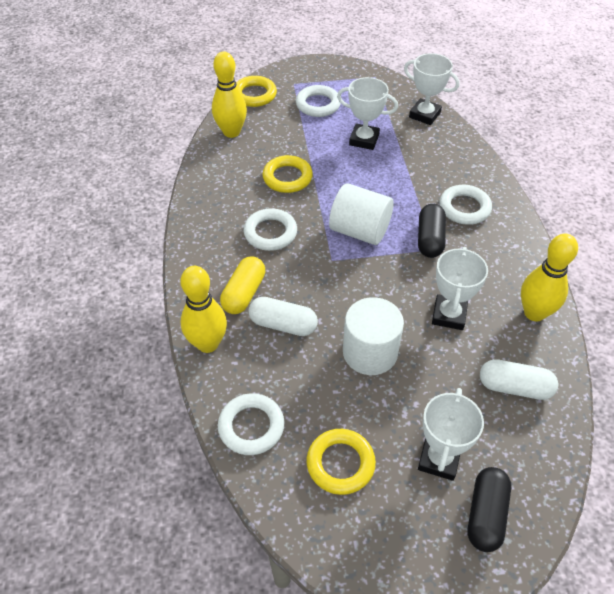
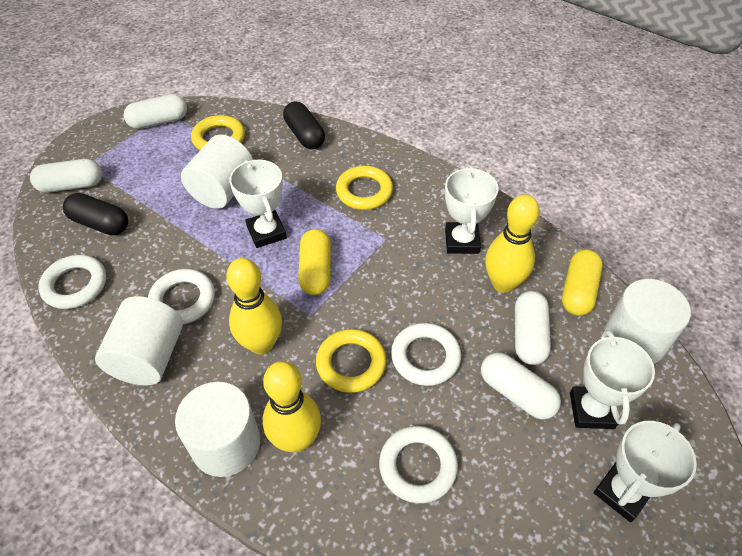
white capsule: [248,297,318,336] [480,359,558,400] = 2 -> [30,159,102,193] [124,94,187,129] [481,352,561,420] [515,291,551,365] = 4
white cylinder: [329,183,394,245] [343,297,404,375] = 2 -> [95,296,183,386] [175,382,260,477] [181,135,253,209] [604,279,691,364] = 4
yellow capsule: [220,257,265,314] = 1 -> [298,229,331,295] [562,250,603,316] = 2

